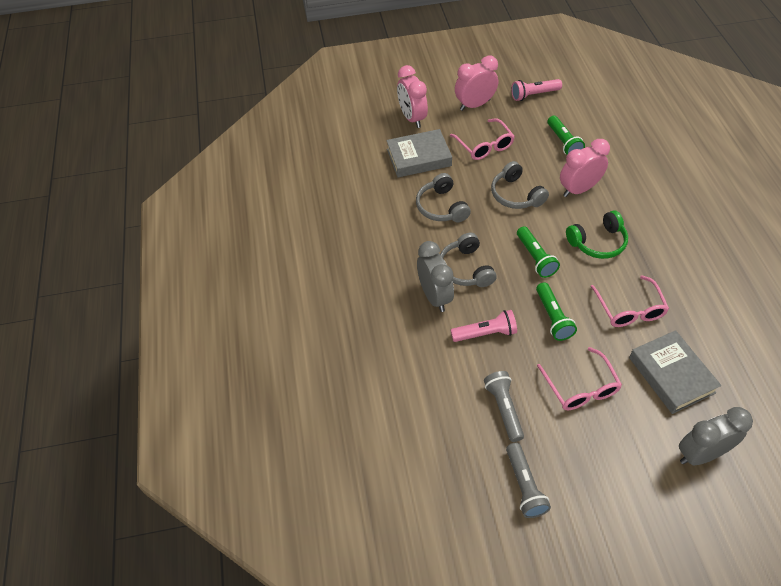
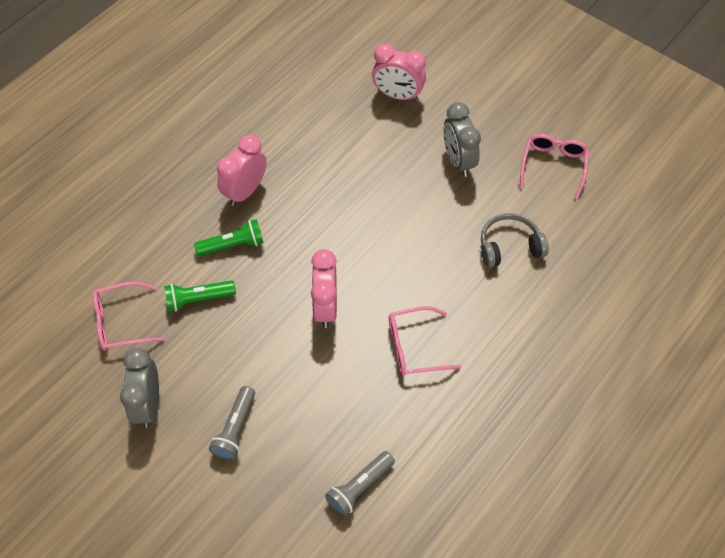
green flashlight: [517,226,560,278] [536,282,577,341] [548,116,585,155] = 3 -> [164,280,236,312] [194,219,264,256] = 2
green headphones: [566,210,628,259] = 1 -> none = 0
grey book: [386,129,452,177] [629,330,721,414] = 2 -> none = 0
grey headphones: [416,173,471,222] [440,233,497,287] [491,161,549,209] = 3 -> [481,213,549,268] = 1
pink flashlight: [451,310,517,342] [511,79,562,101] = 2 -> none = 0

